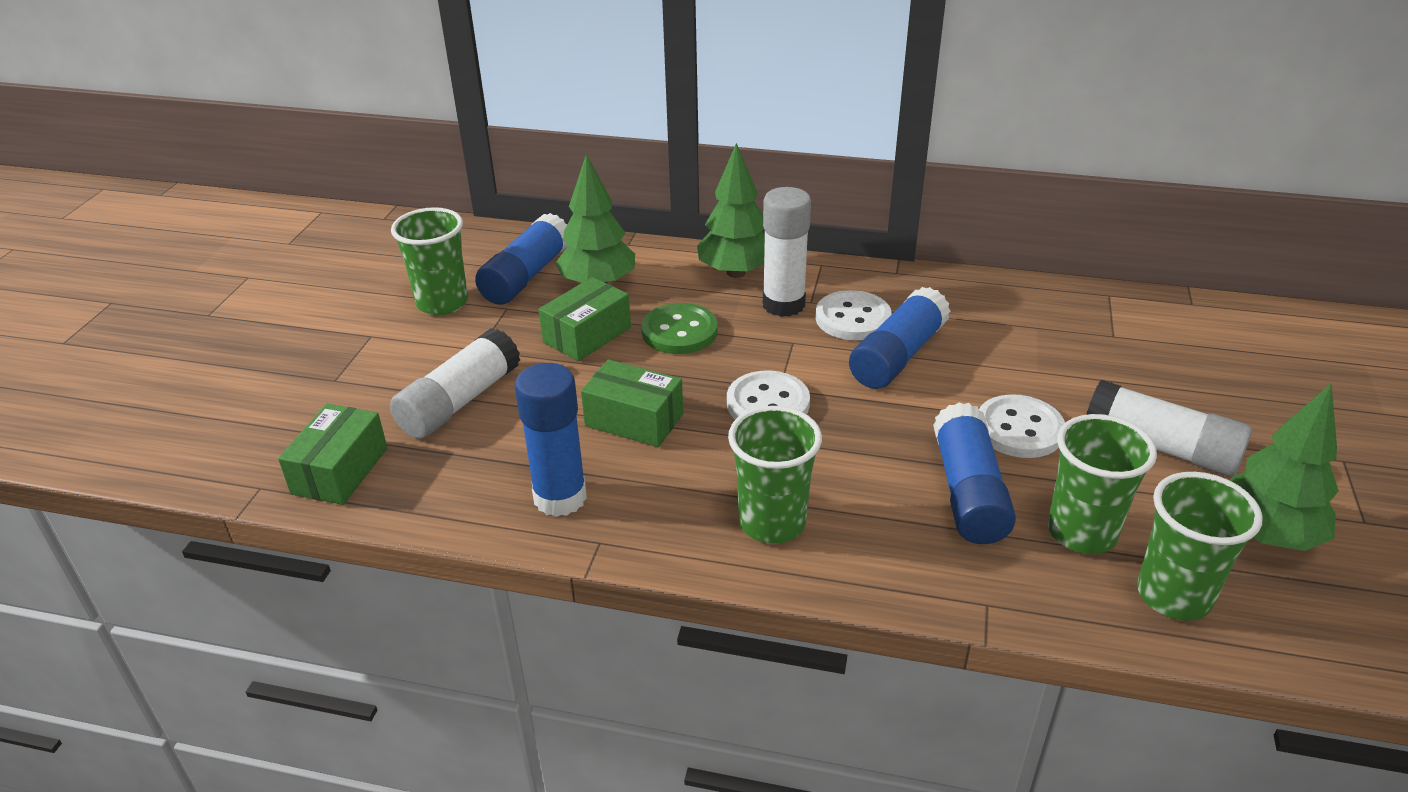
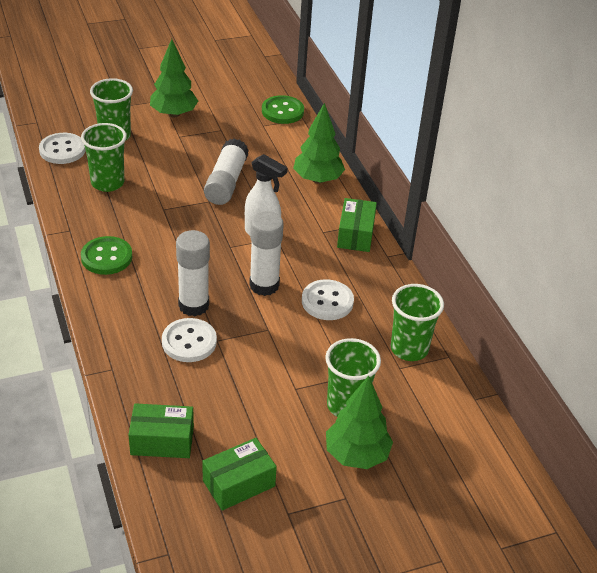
blue glue stick: [475,213,569,305] [514,363,587,517] [849,287,951,389] [933,402,1016,544] = 4 -> none = 0
green button: [641,303,718,354] = 1 -> [81,236,132,275] [262,95,304,124] = 2
white spray bottle: none = 0 -> [245,154,288,236] = 1

